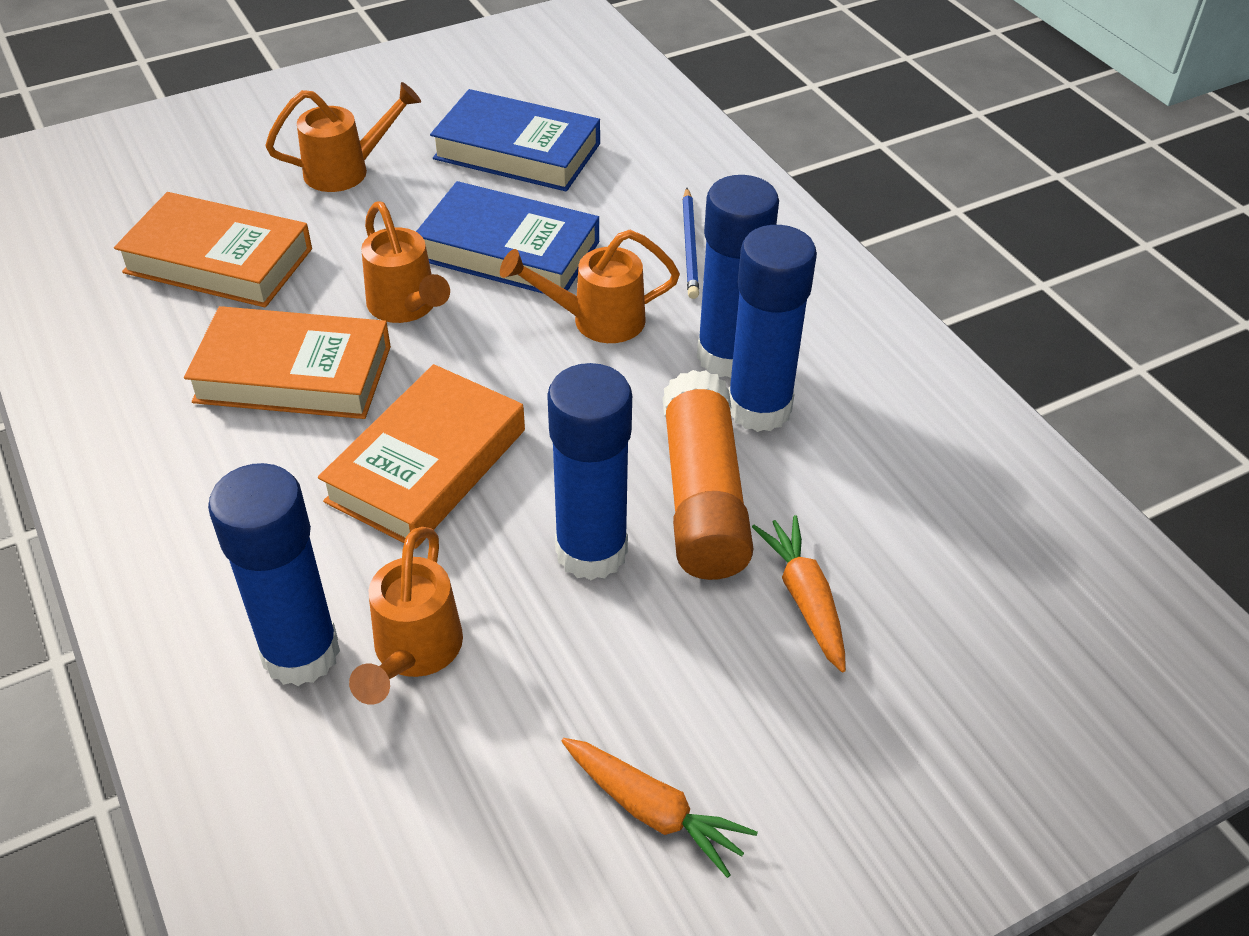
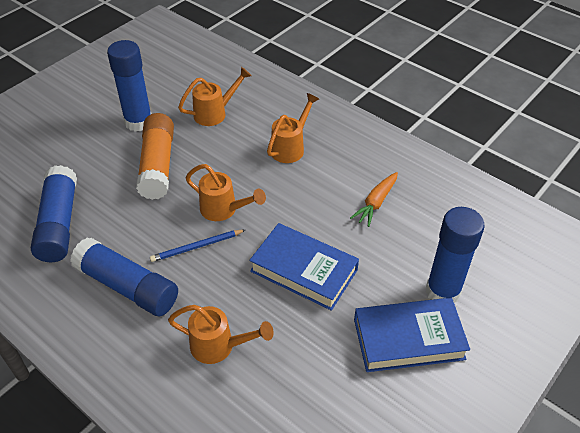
orange book: [114,192,312,308] [184,306,391,419] [318,364,525,549] = 3 -> none = 0
orange carrot: [561,738,758,878] [752,515,846,673] = 2 -> [350,172,398,227] = 1

